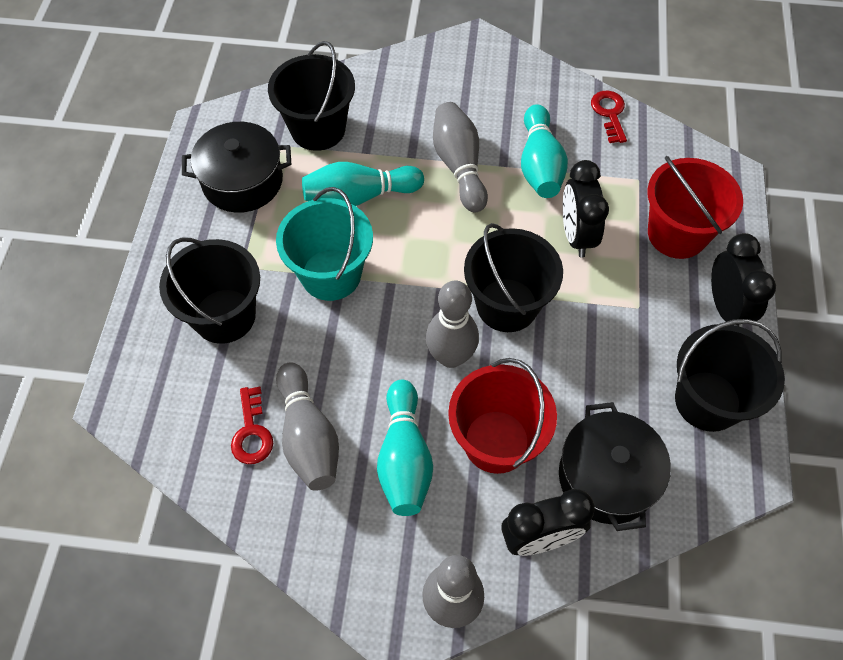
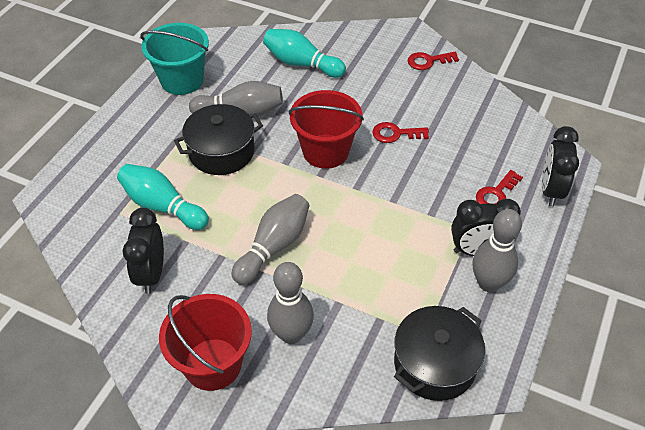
black bucket: [159,237,260,344] [268,41,355,151] [464,223,563,332] [675,319,785,432] = 4 -> none = 0
red key: [231,386,273,464] [591,91,627,143] = 2 -> [373,122,429,143] [408,52,459,70] [476,170,523,204] = 3
turquoise bowling pin: [302,162,424,206] [377,380,433,516] [521,104,568,198] = 3 -> [117,164,209,230] [263,29,346,78] = 2

